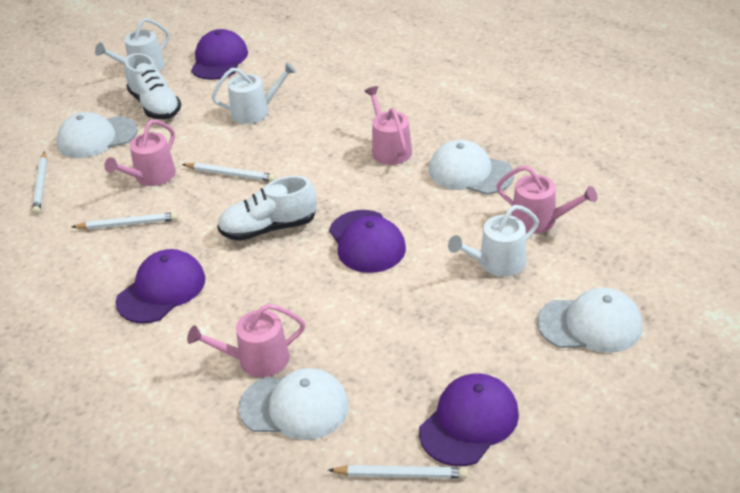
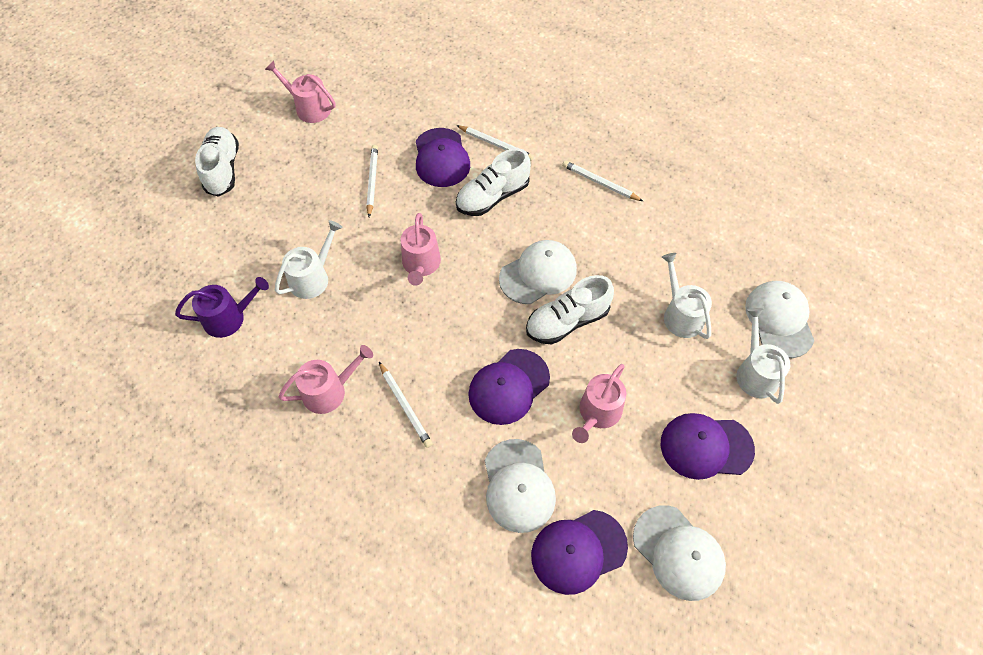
purple watering can: none = 0 -> [175,277,269,338] = 1
white shoe: [125,53,181,119] [217,176,317,241] = 2 -> [195,127,239,197] [456,148,531,216] [526,275,614,344] = 3

